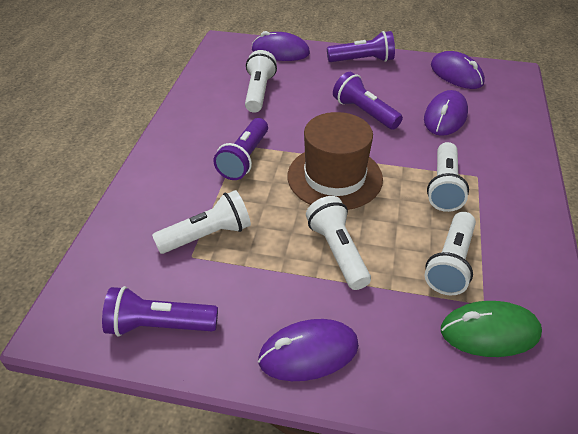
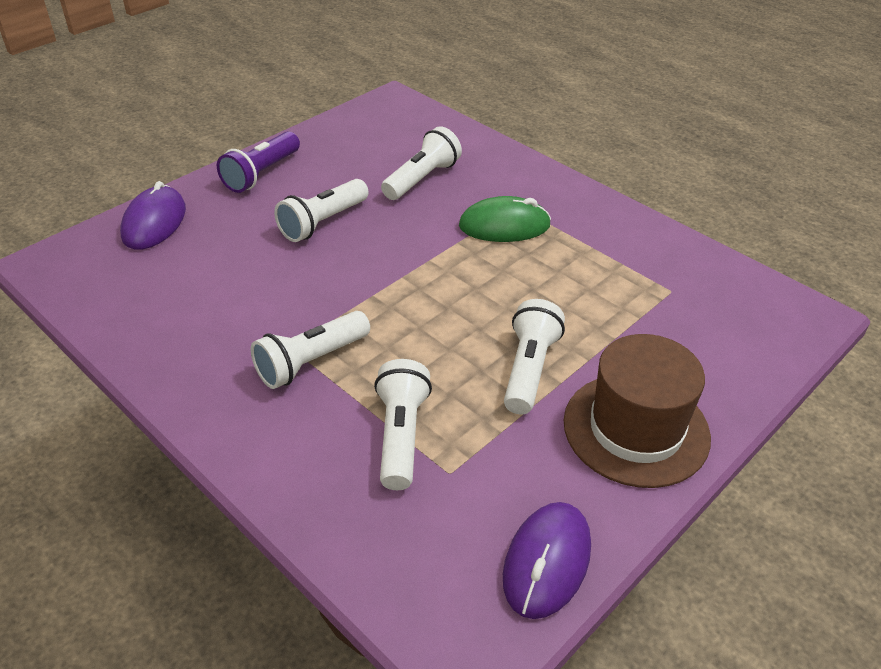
purple flashlight: [102,286,218,336] [213,118,268,180] [327,31,395,62] [333,72,403,130] = 4 -> [217,131,300,193] = 1
purple mouse: [252,31,310,61] [258,319,359,381] [424,90,468,136] [431,51,485,89] = 4 -> [120,181,186,250] [503,502,591,619] = 2

